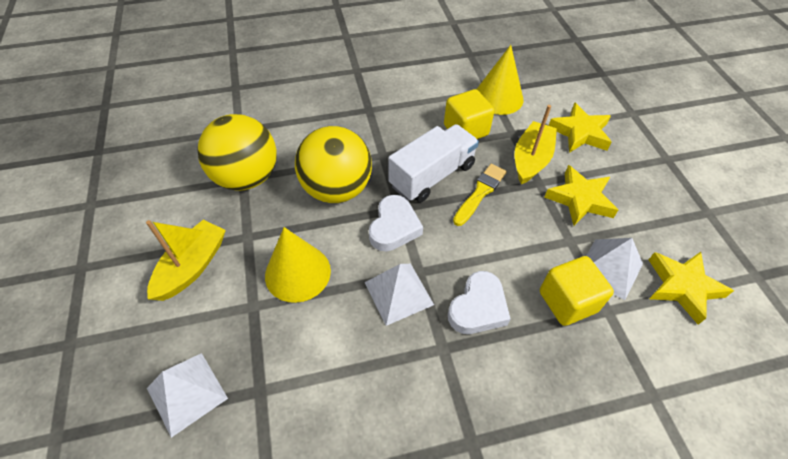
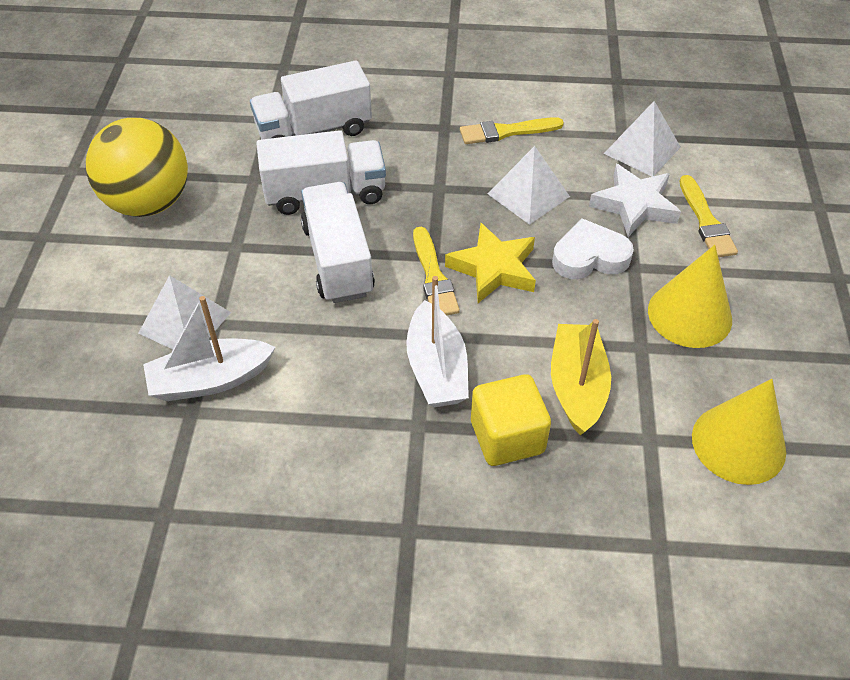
white boat: none = 0 -> [143,296,276,401] [406,276,469,407] = 2
white heart: [369,195,423,251] [448,271,510,334] = 2 -> [552,218,634,279] = 1
white star: none = 0 -> [589,164,681,237] = 1
white truck: [388,124,479,203] = 1 -> [250,60,372,140] [256,130,386,215] [301,182,375,303] = 3
yellow ball: [197,114,277,191] [295,126,372,203] = 2 -> [86,118,188,217] = 1
yellow boat: [146,220,226,301] [515,105,557,184] = 2 -> [551,319,611,435] = 1
yellow brush: [453,164,507,226] = 1 -> [413,227,460,315] [460,117,564,144] [679,175,738,257] = 3
yellow cube: [444,89,494,139] [540,256,614,326] = 2 -> [471,374,551,466] = 1
yellow star: [544,165,618,226] [548,102,612,153] [649,252,734,325] = 3 -> [445,223,536,303] = 1

